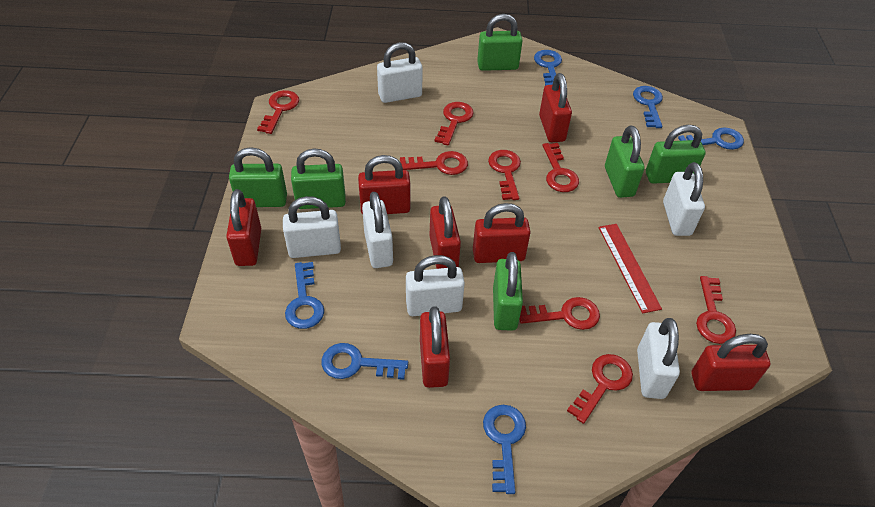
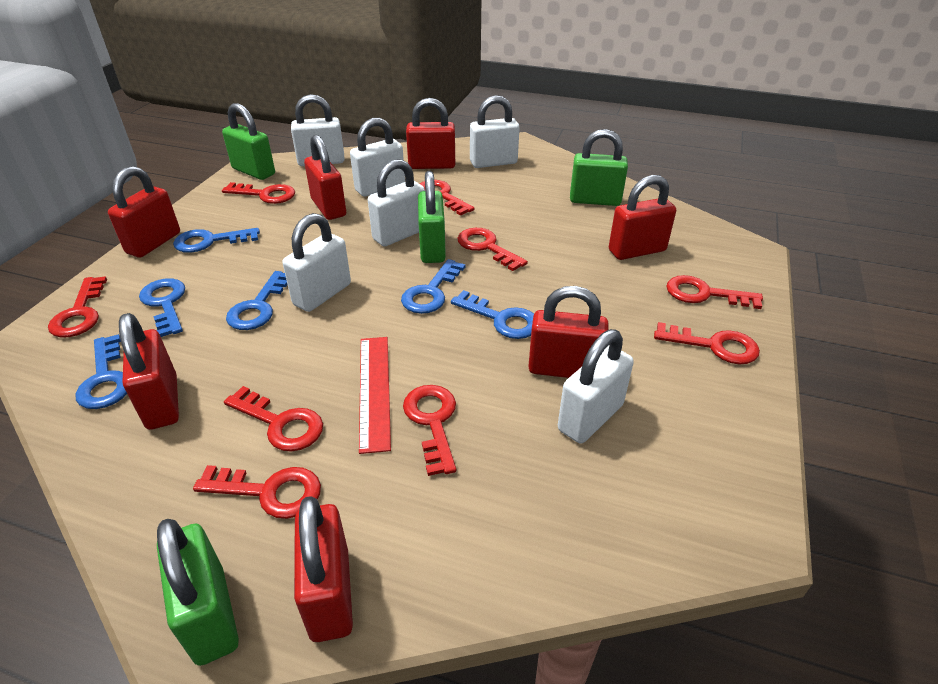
green padlock: [229,147,287,207] [291,149,346,209] [477,14,523,71] [493,252,523,331] [605,125,645,198] [646,125,706,184] = 6 -> [157,519,239,666] [222,103,275,180] [418,171,446,263] [570,129,628,206] = 4
red key: [257,90,299,134] [400,151,468,175] [434,102,474,146] [488,150,521,200] [519,297,600,330] [542,143,579,192] [567,354,633,424] [696,276,736,344] = 8 -> [48,276,107,338] [193,465,321,519] [222,182,295,204] [224,386,323,452] [403,385,456,476] [420,180,475,216] [458,228,528,271] [654,322,760,364] [666,275,763,309] = 9

